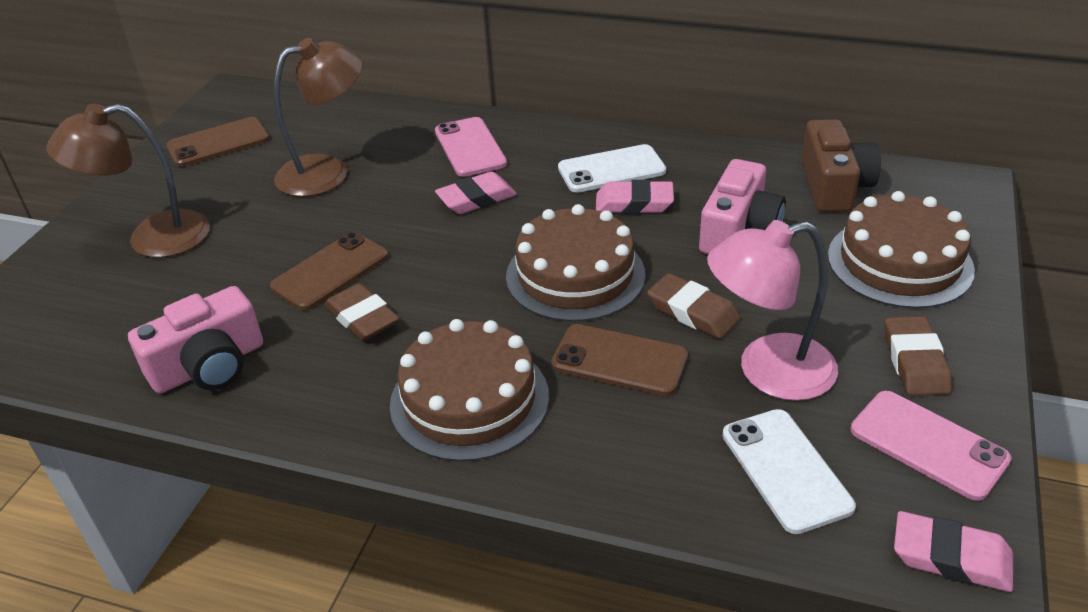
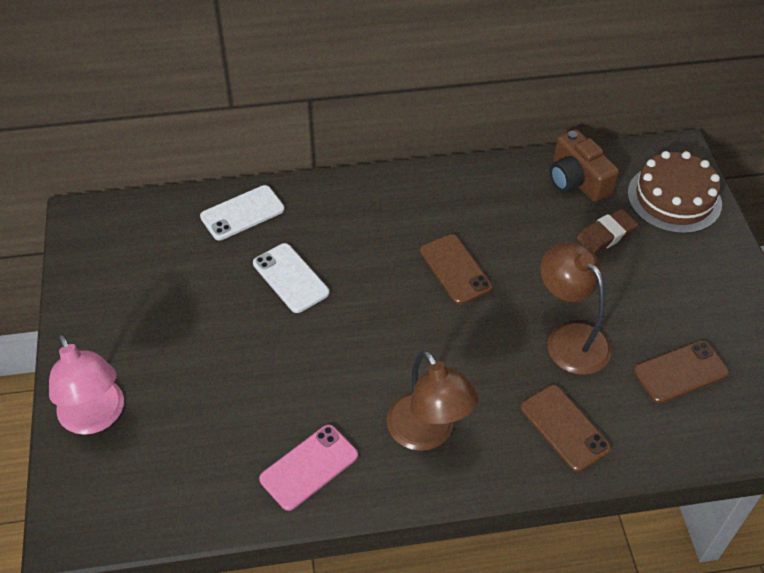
brown cake: [390,319,549,462] [506,204,645,322] [828,191,975,309] = 3 -> [627,151,722,234] = 1
brown eraser: [324,283,400,341] [647,273,741,339] [885,316,952,396] = 3 -> [577,209,638,254] = 1
pink camera: [128,286,263,393] [699,159,786,254] = 2 -> none = 0
pink eraser: [435,172,517,214] [596,180,674,214] [894,511,1013,592] = 3 -> none = 0
pink phone: [435,117,507,177] [850,391,1012,501] = 2 -> [259,425,358,511] = 1

